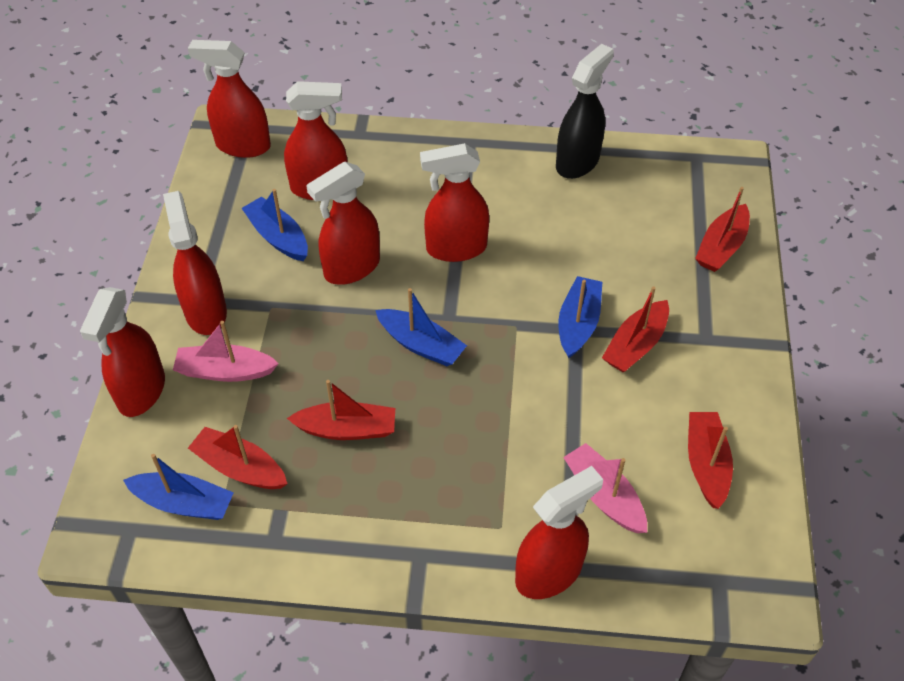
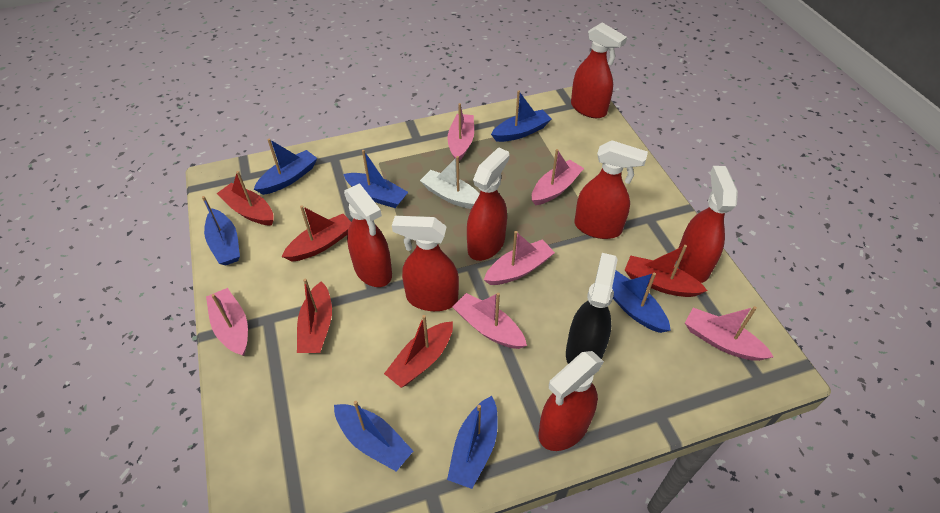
blue boat: [123,454,234,520] [242,189,308,261] [375,288,467,366] [558,276,602,358] = 4 -> [202,196,240,265] [254,139,317,195] [334,401,413,471] [344,150,408,208] [447,396,498,489] [491,91,551,142] [612,271,671,333] = 7
pink boat: [173,321,279,382] [563,443,647,533] = 2 -> [206,288,248,356] [448,103,474,161] [453,293,527,349] [484,231,555,285] [532,149,584,205] [685,306,774,361] = 6
white boat: none = 0 -> [420,156,479,209] = 1

